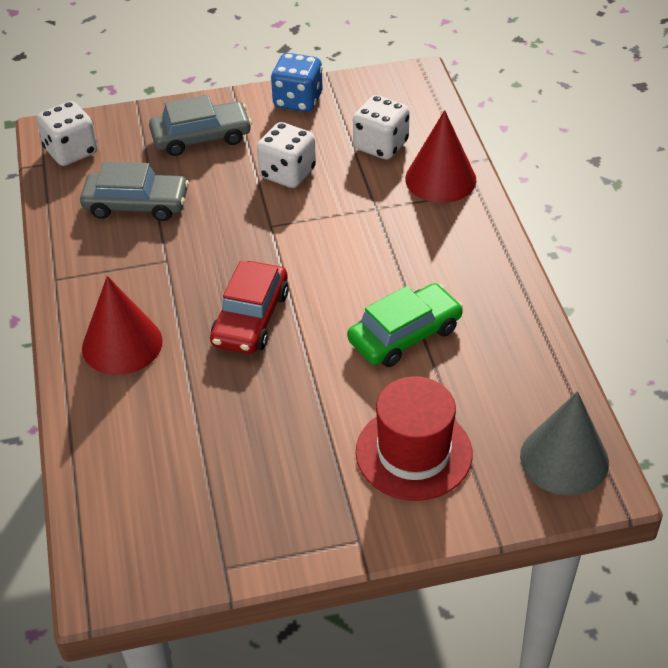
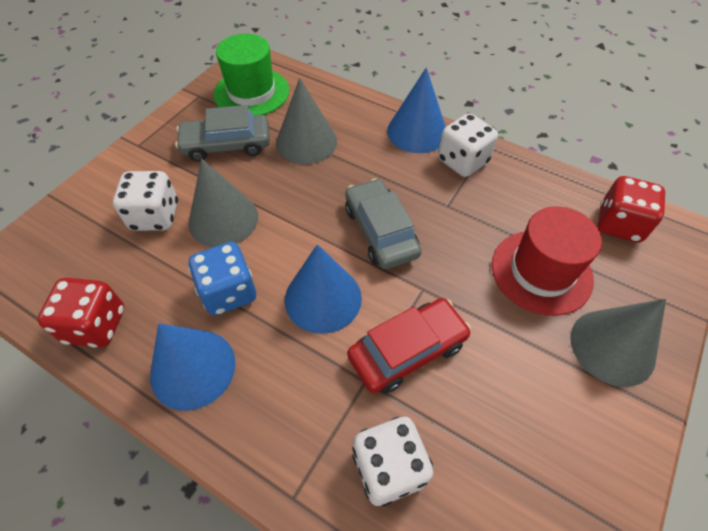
blue cone: none = 0 -> [150,323,235,411] [285,244,362,334] [387,67,446,153] = 3
green car: [347,283,463,367] = 1 -> none = 0
green hat: none = 0 -> [214,34,289,115] = 1
grey cone: [520,391,609,496] = 1 -> [188,159,258,247] [276,78,337,164] [570,299,666,387] = 3
red cone: [82,276,163,375] [405,110,476,203] = 2 -> none = 0
red dice: none = 0 -> [37,278,124,348] [598,176,665,243] = 2

